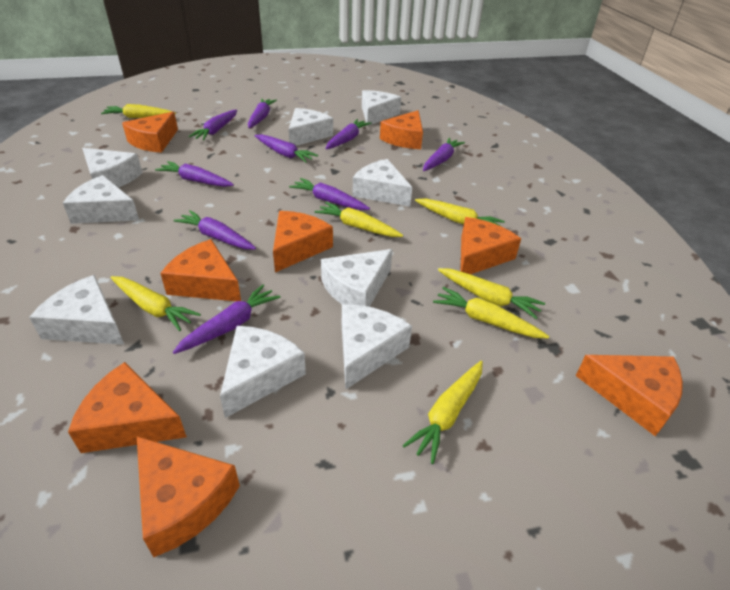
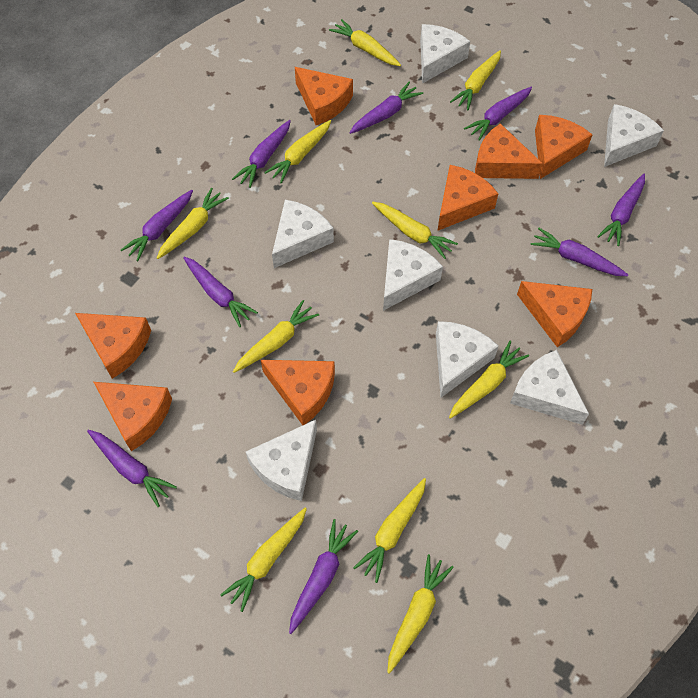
white cheese: [29,275,124,345] [63,175,139,224] [82,148,143,188] [220,326,306,418] [288,108,333,146] [321,249,393,307] [342,304,412,389] [352,159,412,207] [362,90,401,126] = 9 -> [246,420,317,501] [272,200,334,268] [383,239,443,311] [420,24,470,84] [436,321,498,397] [510,350,589,425] [604,104,664,167] = 7
yellow carrot: [101,104,176,118] [111,276,201,331] [315,202,403,237] [402,361,483,464] [415,198,505,226] [433,287,549,339] [438,268,545,319] = 7 -> [157,188,229,259] [220,508,307,612] [233,300,319,373] [264,120,331,184] [329,19,401,66] [353,478,426,583] [372,202,458,259] [387,554,454,674] [449,341,529,419] [450,50,501,110] = 10

